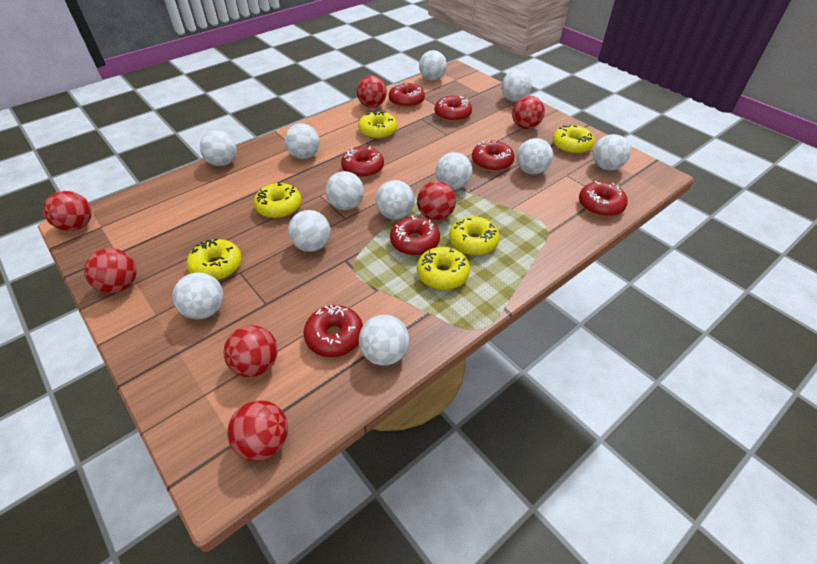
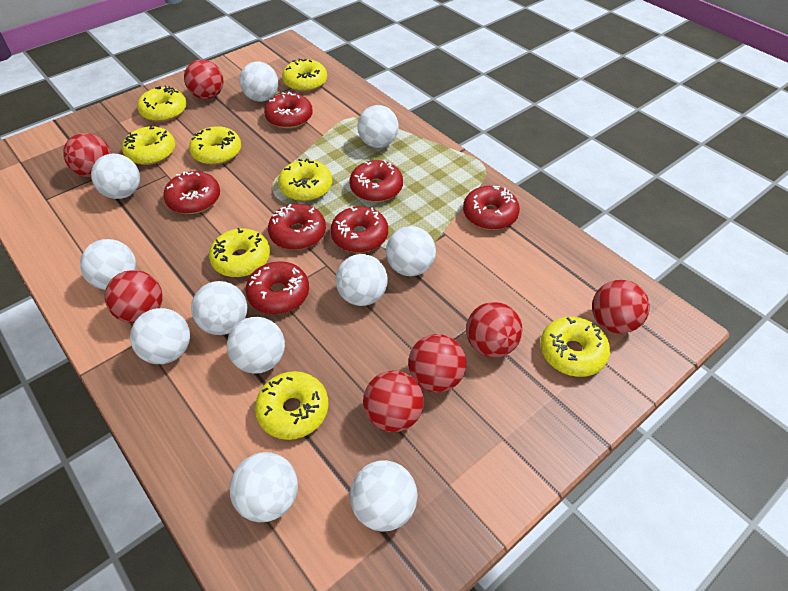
white ball: [172,272,224,319] [200,130,237,166] [285,123,319,159] [288,210,330,252] [326,171,364,210] [359,315,409,366] [376,180,415,220] [419,50,447,81] [436,152,472,190] [501,70,532,102] [517,138,553,175] [593,134,631,170] = 12 -> [80,239,136,290] [91,154,140,199] [130,308,190,364] [191,281,247,335] [227,317,285,374] [230,452,298,522] [240,61,278,102] [335,254,388,306] [350,460,418,532] [357,105,399,148] [386,226,436,276] = 11
yellow donut: [187,238,242,280] [254,182,301,218] [358,110,397,139] [417,247,470,290] [449,216,500,256] [553,125,595,154] = 6 -> [122,125,175,165] [137,85,187,122] [189,126,241,165] [209,228,270,277] [255,371,328,440] [278,158,332,201] [282,59,327,92] [540,317,610,377] = 8

